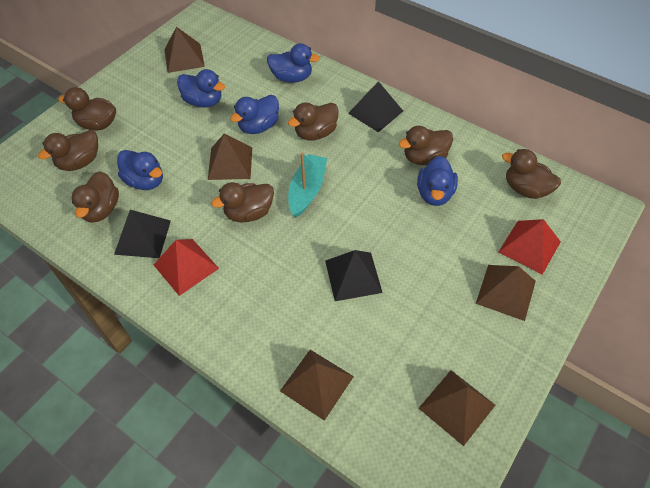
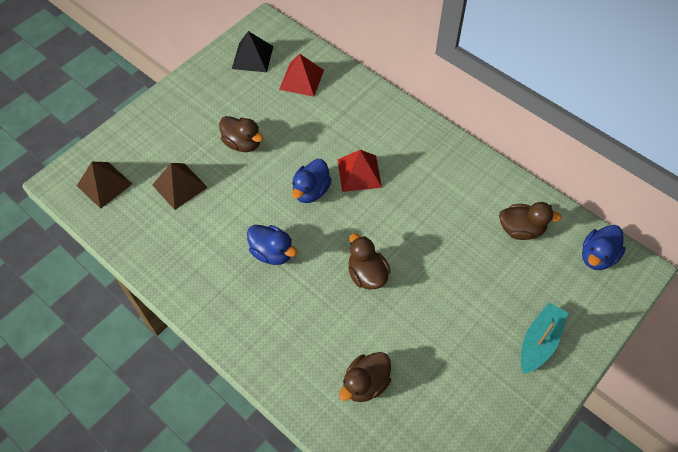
black pyramid: [114,210,171,258] [325,250,383,301] [348,81,403,132] = 3 -> [232,31,273,72] = 1
blue duck: [117,150,163,190] [177,69,225,108] [230,95,279,134] [267,43,320,83] [417,156,458,206] = 5 -> [247,225,297,265] [292,159,332,203] [582,225,626,270] = 3
brown duck: [38,130,98,171] [58,87,116,131] [71,171,119,223] [211,182,274,222] [288,102,339,140] [398,126,453,165] [502,149,561,199] = 7 -> [219,116,263,152] [339,352,391,402] [348,233,391,290] [499,202,562,240] = 4
brown pyramid: [164,27,205,73] [208,133,252,180] [280,350,354,421] [419,370,495,446] [476,265,536,321] = 5 -> [77,162,132,209] [152,163,208,210] = 2

